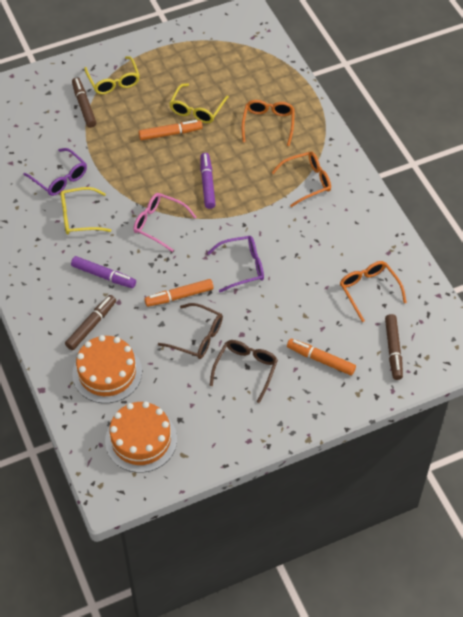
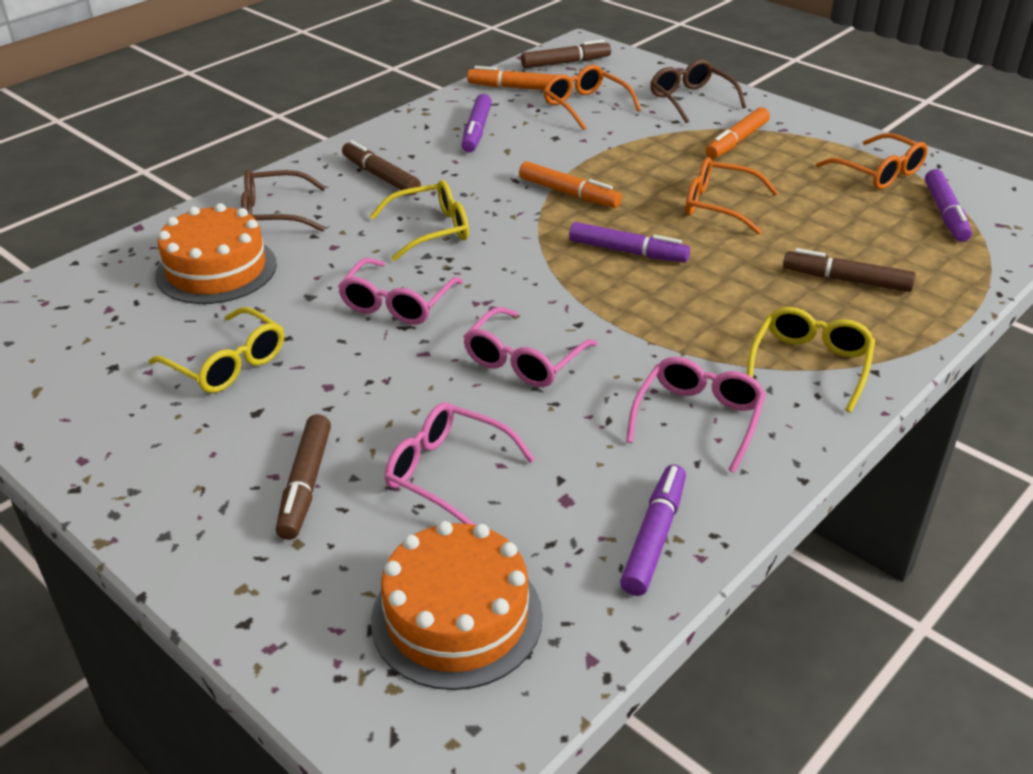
brown marker: [65,295,116,350] [72,78,96,128] [385,314,403,380] = 3 -> [276,414,331,540] [342,140,421,195] [521,40,611,68] [783,248,916,292] = 4
pink glasses: [133,193,196,252] = 1 -> [338,258,463,325] [385,402,535,525] [463,307,598,387] [626,357,766,473] = 4
purple glasses: [23,148,87,196] [208,236,264,292] = 2 -> none = 0
purple marker: [71,256,136,288] [200,153,216,209] = 2 -> [461,94,492,152] [569,222,690,263] [620,464,686,596] [925,169,972,242] = 4

